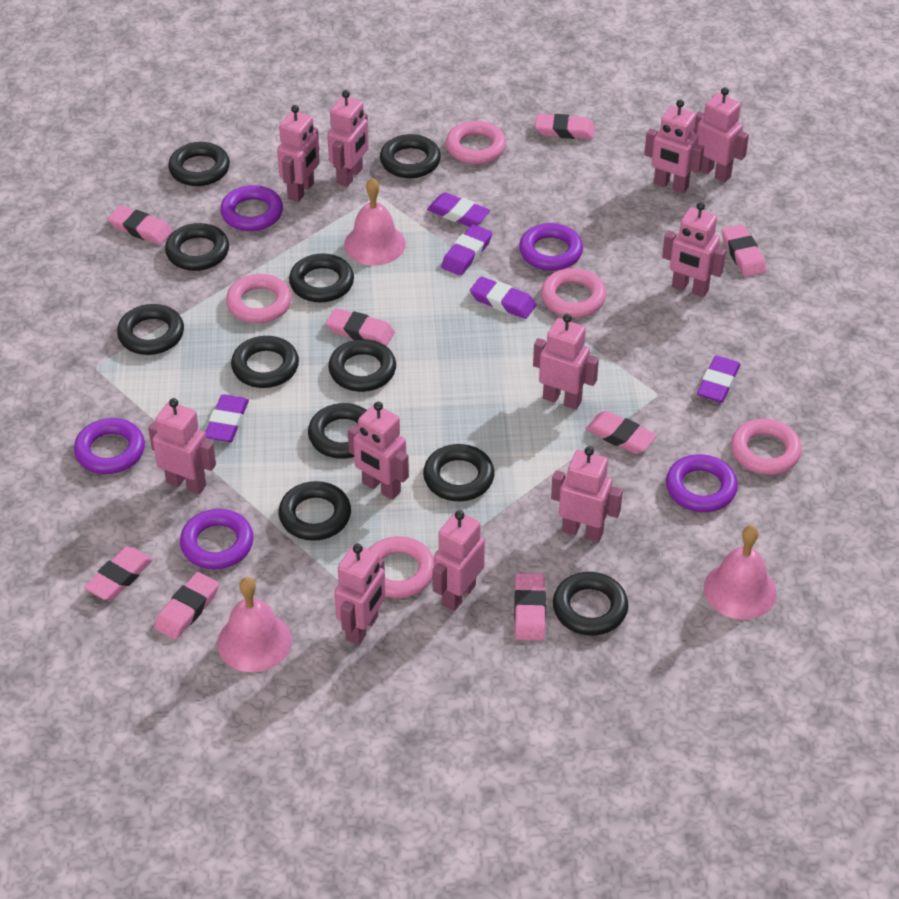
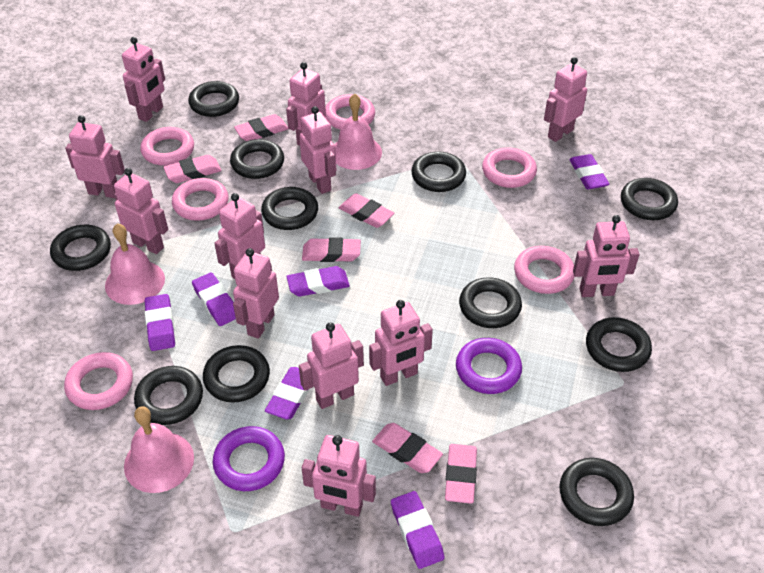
pink eraser: [84,546,153,601] [108,206,172,245] [154,572,219,640] [326,308,395,346] [514,573,546,641] [535,114,595,139] [586,411,657,454] [722,225,766,277] = 8 -> [163,155,221,183] [234,114,288,141] [302,237,361,262] [339,193,395,228] [372,423,443,473] [445,444,477,504] = 6
pink ring: [226,274,292,323] [369,536,434,598] [446,121,506,164] [541,268,606,318] [731,419,802,475] = 5 -> [64,352,133,410] [140,127,194,166] [172,178,229,221] [325,94,375,129] [482,147,537,188] [514,246,575,294] = 6
pink robot: [148,398,216,495] [277,105,320,202] [327,90,369,187] [334,544,386,645] [348,402,409,500] [432,510,485,611] [533,314,599,410] [551,446,623,542] [644,100,704,194] [662,202,726,297] [693,87,749,183] = 11 -> [65,115,125,198] [114,168,168,254] [122,37,165,122] [214,193,265,279] [233,248,279,339] [286,62,326,146] [299,106,336,194] [299,323,364,409] [302,435,376,517] [369,300,433,386] [544,57,587,142] [573,215,640,297] = 12
purple eraser: [205,394,249,442] [427,192,490,227] [441,224,492,276] [470,276,537,319] [697,356,741,402] = 5 -> [145,294,175,351] [192,272,236,326] [265,367,309,420] [286,266,350,296] [391,491,444,569] [569,154,609,189] = 6
purple ring: [74,418,145,474] [180,509,254,569] [220,185,283,231] [519,223,583,271] [666,454,738,512] = 5 -> [213,426,285,491] [456,338,522,394] = 2

